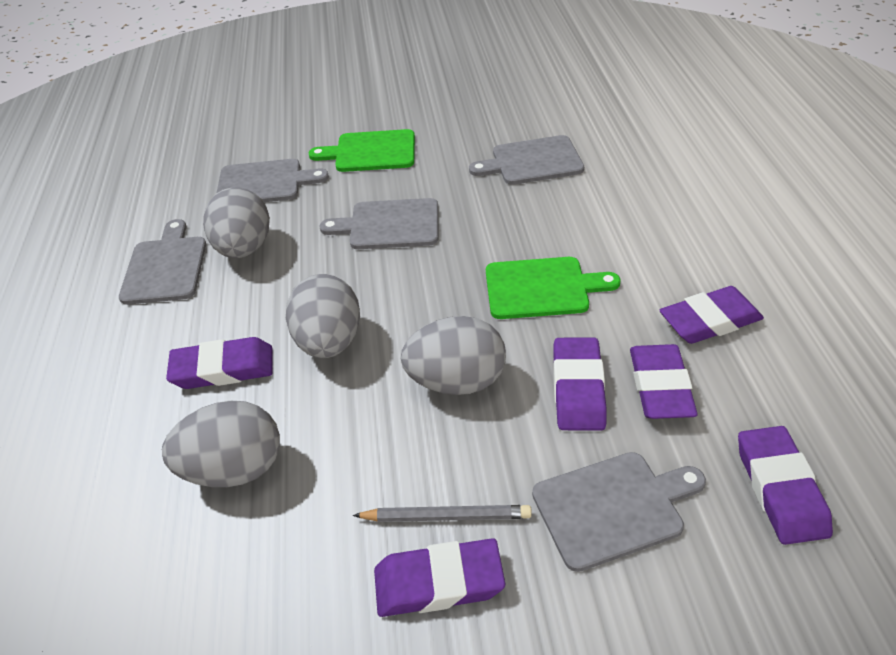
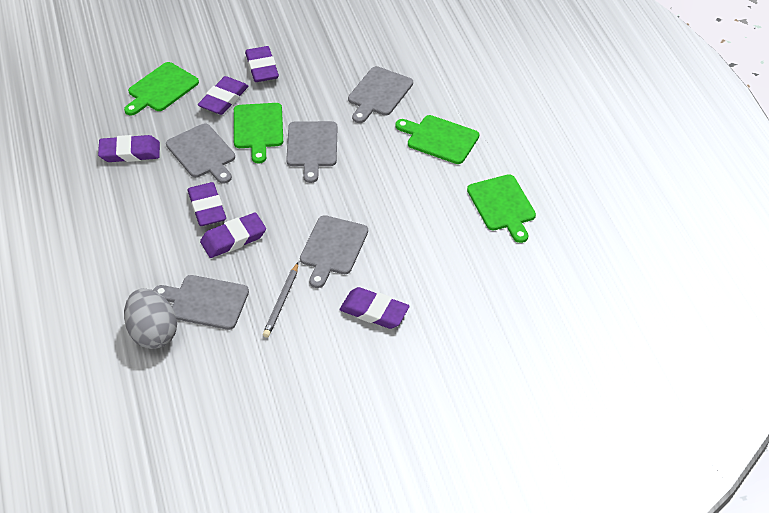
green cutting board: [309,129,415,172] [486,257,620,319] = 2 -> [124,62,199,116] [234,103,283,163] [395,115,479,164] [467,174,536,243] = 4
grey egg: [162,401,280,487] [203,187,270,258] [286,274,360,358] [401,316,506,395] = 4 -> [124,288,177,349] = 1

